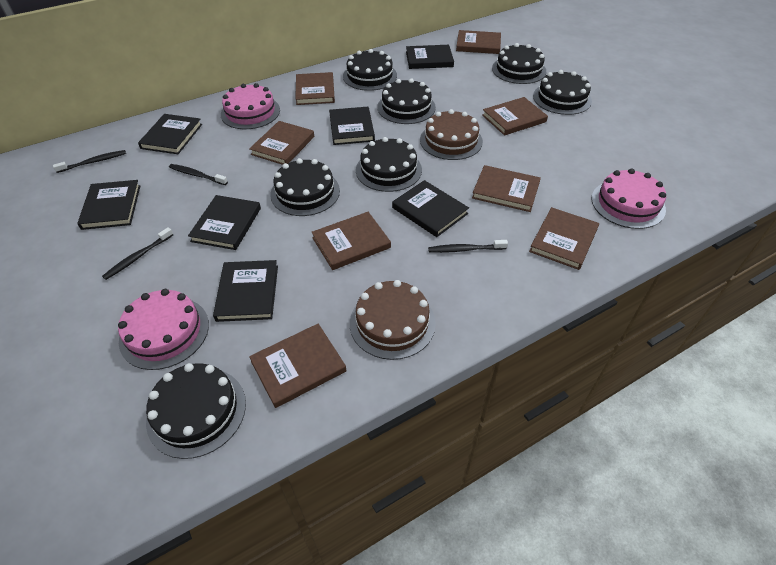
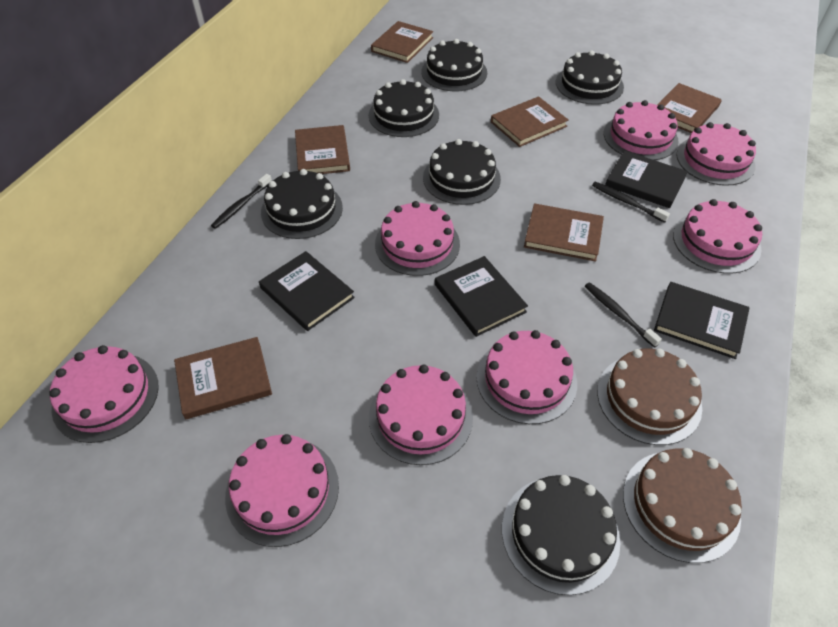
black book: [77,180,140,230] [138,114,202,154] [188,195,261,250] [213,260,278,322] [329,107,375,145] [392,180,469,237] [406,45,454,69] = 7 -> [259,251,355,331] [435,256,528,337] [605,150,688,208] [654,282,750,359] = 4
black cake: [146,363,246,459] [270,158,340,216] [343,49,397,91] [356,137,422,192] [377,78,436,124] [492,43,546,84] [533,70,592,115] = 7 -> [261,169,343,239] [369,79,439,137] [422,39,487,91] [423,139,501,205] [502,475,620,595] [556,50,624,105] = 6
black toothbrush: [53,150,126,173] [102,227,173,280] [169,164,228,185] [428,240,508,253] = 4 -> [211,174,272,229] [585,282,662,348] [592,182,670,223] = 3
brown book: [249,121,314,165] [249,324,346,408] [295,72,335,105] [312,212,391,270] [456,30,501,54] [472,165,541,212] [482,97,548,136] [529,207,599,270] = 8 -> [174,337,272,419] [295,125,350,174] [371,21,433,63] [491,96,569,147] [524,203,604,262] [657,83,722,133] = 6
pink cake: [118,289,209,370] [221,83,280,129] [592,168,666,229] = 3 -> [49,345,159,443] [225,434,339,547] [369,364,473,465] [375,201,460,276] [476,330,577,424] [604,100,679,160] [673,199,762,274] [676,122,756,186] = 8

